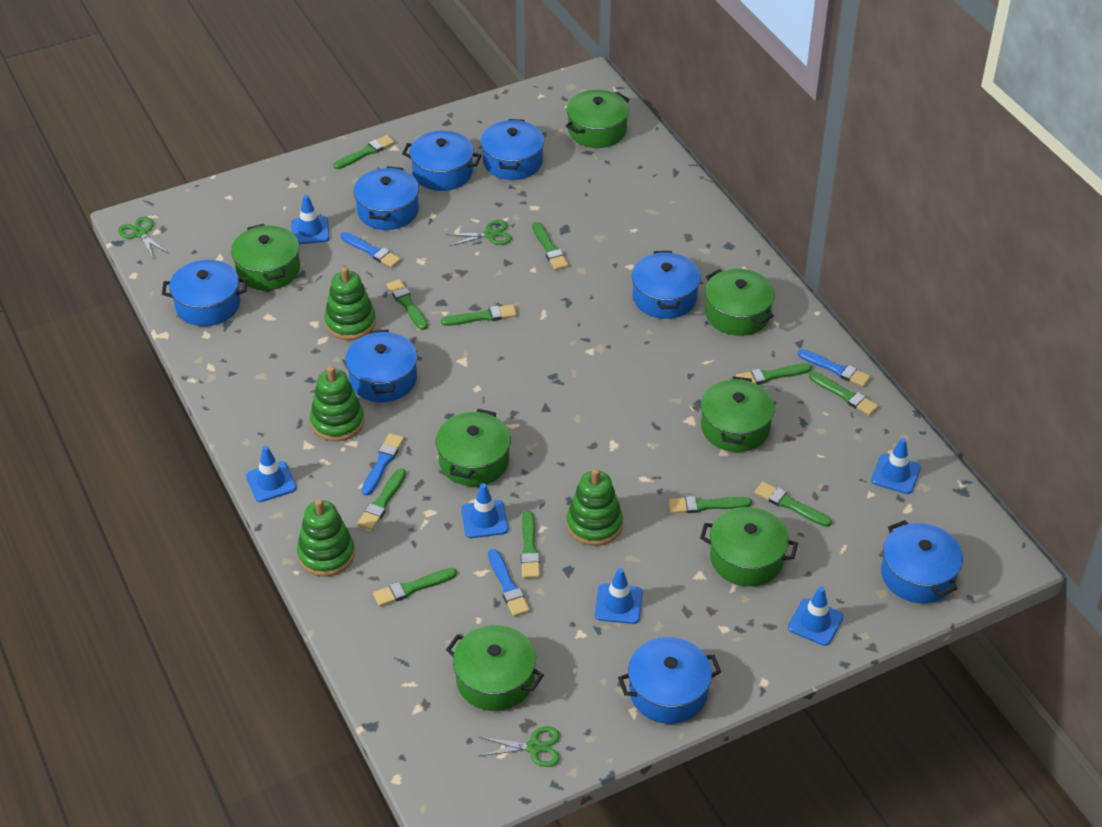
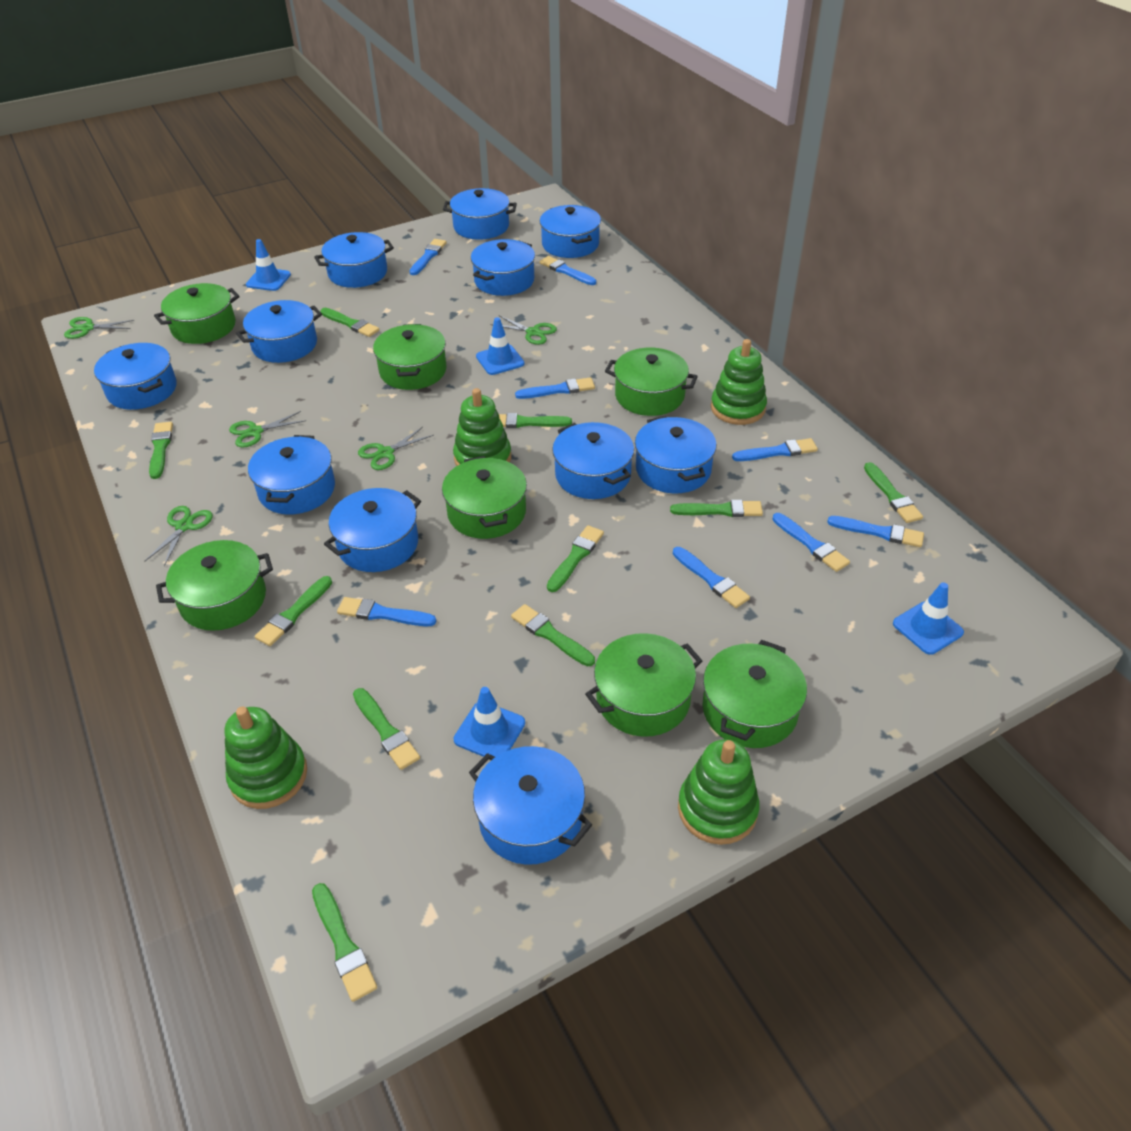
blue brush: [341,232,401,268] [362,433,404,496] [488,549,530,617] [798,349,871,387] = 4 -> [337,597,436,626] [410,239,447,275] [515,377,595,399] [540,256,596,285] [673,547,750,608] [732,438,818,461] [772,513,850,572] [827,516,924,547] = 8
blue pot: [162,260,248,326] [345,330,417,402] [353,166,419,230] [402,130,482,191] [481,119,544,180] [618,637,721,724] [632,251,701,319] [881,520,963,604] = 8 -> [94,343,177,410] [236,300,322,363] [248,435,335,515] [314,232,394,288] [324,488,421,572] [443,188,517,240] [469,746,592,865] [471,239,535,296] [540,205,601,258] [552,422,634,499] [635,416,717,493] = 11
blue traffic cone: [246,446,296,502] [291,195,329,244] [461,483,508,538] [595,568,643,624] [788,587,844,646] [871,438,921,494] = 6 -> [246,239,291,291] [454,687,525,757] [476,317,524,375] [893,582,964,655] = 4
green brush: [334,135,395,169] [357,469,406,530] [373,568,457,607] [386,279,428,330] [441,304,517,326] [521,511,540,578] [532,222,569,270] [668,496,752,513] [736,363,812,385] [754,481,832,527] [809,371,879,416] = 11 -> [149,422,173,479] [255,576,332,646] [312,883,377,1002] [320,308,379,337] [353,688,420,770] [499,413,572,428] [511,604,595,666] [547,525,604,592] [670,500,763,517] [864,462,923,523] = 10
green scissors: [118,217,168,258] [446,220,512,246] [479,727,560,767] = 3 -> [64,317,134,339] [144,506,213,566] [229,411,306,448] [358,427,434,470] [490,315,557,345] = 5

